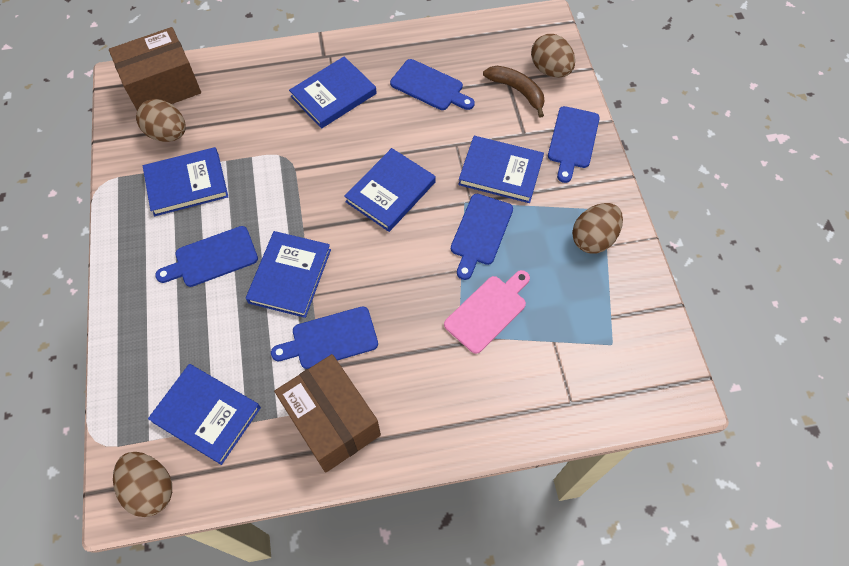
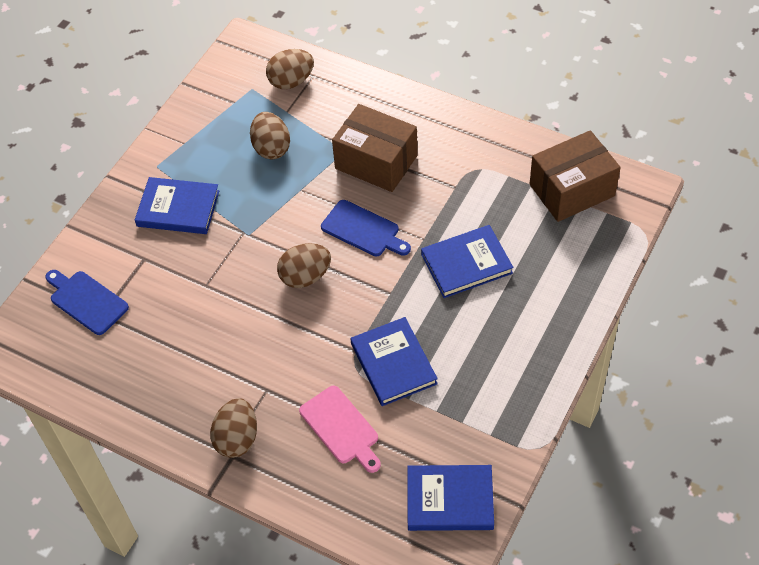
blue book: [143,147,228,216] [148,364,261,465] [246,231,331,318] [289,56,377,129] [344,148,436,232] [458,136,544,203] = 6 -> [135,177,220,234] [351,317,438,406] [407,465,494,531] [421,225,514,298] = 4
blue cutting board: [155,226,258,287] [271,306,378,369] [390,59,475,110] [451,194,513,280] [548,106,600,183] = 5 -> [45,270,129,335] [321,200,411,256] = 2
brown banana: [483,66,544,117] = 1 -> none = 0

